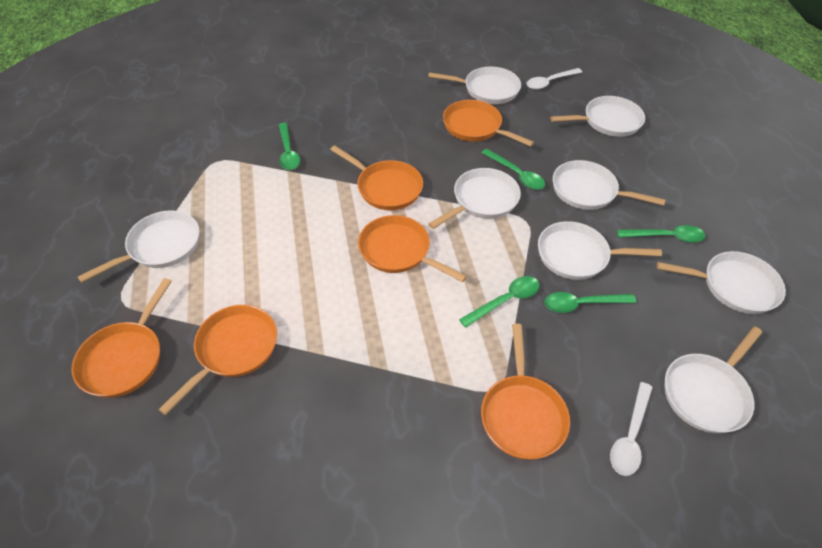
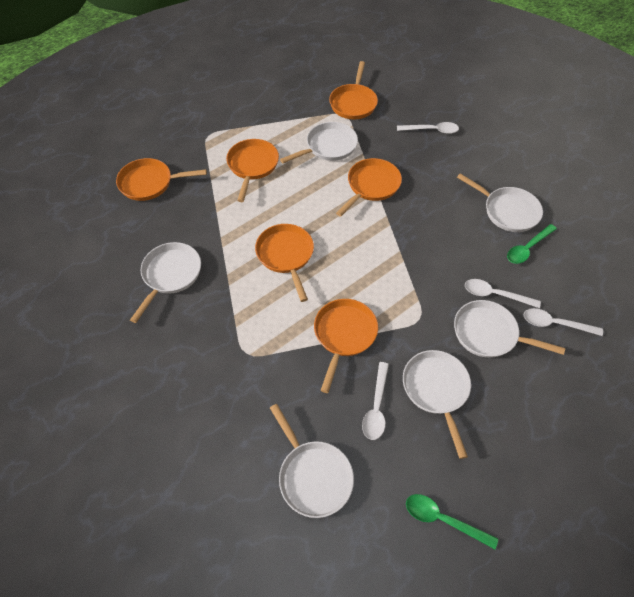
green spoon: [279,123,300,170] [459,276,540,328] [481,149,545,190] [544,292,636,313] [617,225,705,243] = 5 -> [406,494,498,549] [507,224,557,264] = 2
white pan: [78,211,200,283] [428,67,521,104] [428,168,521,229] [538,221,662,280] [550,96,645,137] [553,160,666,210] [657,251,786,314] [665,326,762,433] = 8 -> [130,242,201,323] [270,404,354,518] [280,122,358,163] [403,350,471,459] [454,300,565,358] [457,173,543,232] = 6
white spoon: [527,68,582,90] [610,382,653,476] = 2 -> [362,362,389,440] [397,122,459,134] [465,279,541,308] [523,308,603,336] = 4

